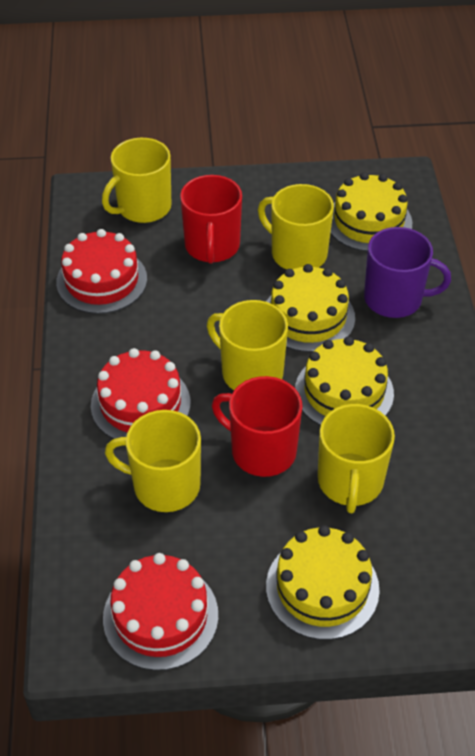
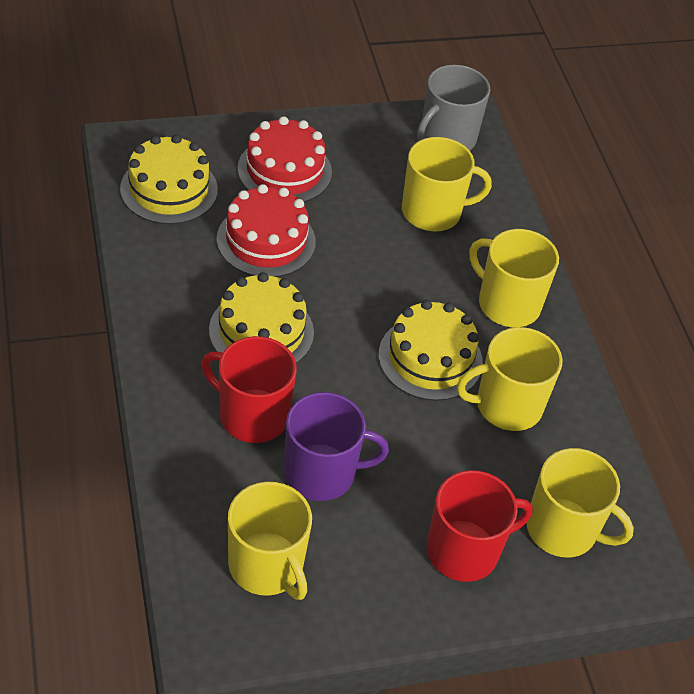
grey mug: none = 0 -> [417,65,490,150] = 1
red cake: [56,229,147,314] [91,348,191,439] [103,553,218,671] = 3 -> [217,184,316,277] [237,116,332,202] = 2
yellow cake: [266,264,355,352] [266,525,380,640] [295,336,394,426] [330,172,412,252] = 4 -> [120,135,218,224] [209,272,314,364] [379,300,483,401] = 3

